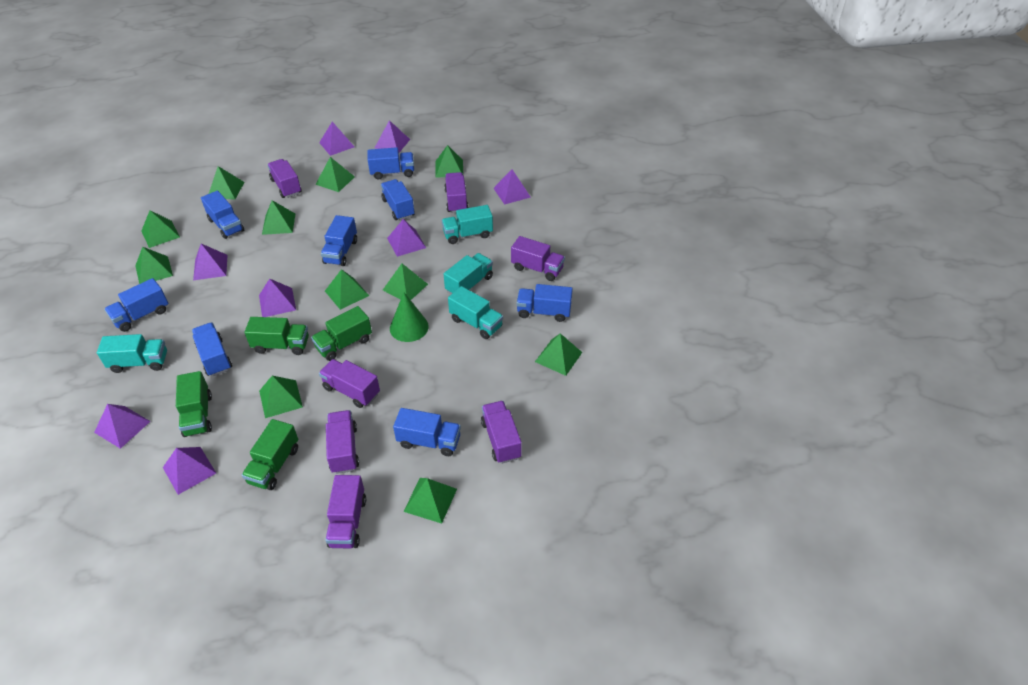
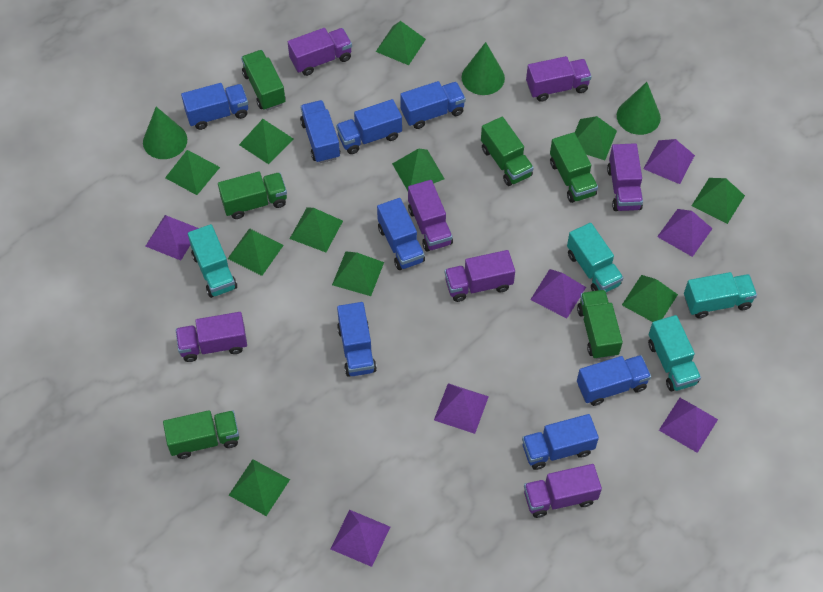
green cone: [390,292,429,342] = 1 -> [143,107,187,159] [462,42,505,95] [617,82,661,135] = 3
green truck: [176,371,212,437] [242,419,298,490] [244,317,309,355] [311,306,372,361] = 4 -> [163,410,239,459] [218,172,287,219] [241,50,285,111] [481,117,534,186] [550,132,598,203] [577,290,623,359] = 6
purple pyramid: [94,404,151,449] [163,447,216,495] [193,244,227,281] [259,279,296,317] [319,122,354,156] [375,120,410,152] [387,219,426,257] [493,169,531,205] = 8 -> [146,215,199,260] [331,510,390,567] [434,383,489,434] [530,269,586,318] [644,139,695,184] [657,209,713,257] [659,398,718,453] = 7

